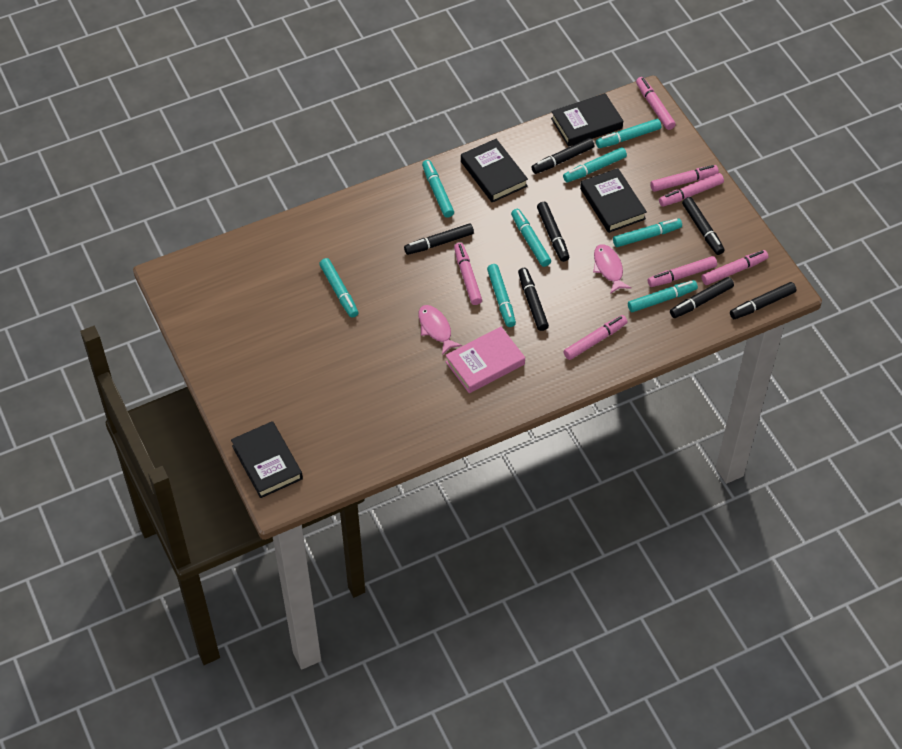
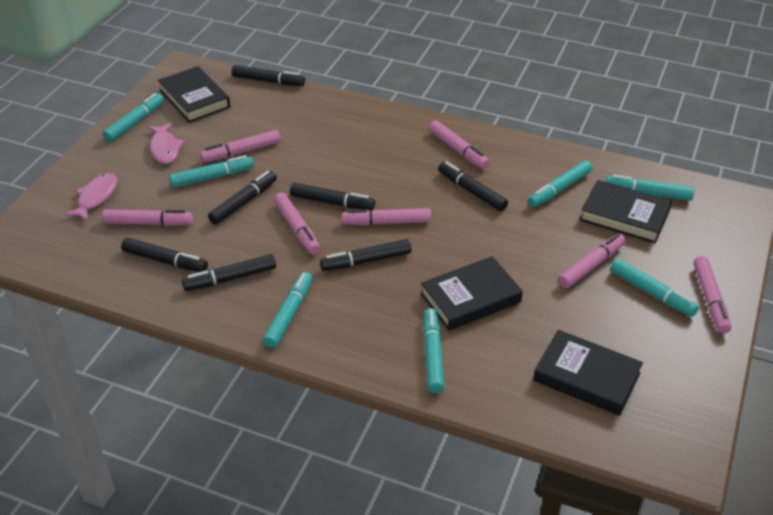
pink book: [445,327,525,393] = 1 -> none = 0
turquoise marker: [319,258,358,318] [422,160,454,218] [487,264,516,327] [511,209,551,267] [563,147,627,183] [596,119,661,148] [613,218,682,247] [628,280,698,312] = 8 -> [103,93,164,142] [169,155,254,188] [263,272,313,348] [423,308,445,393] [528,161,592,207] [606,175,694,201] [610,259,699,317] = 7

